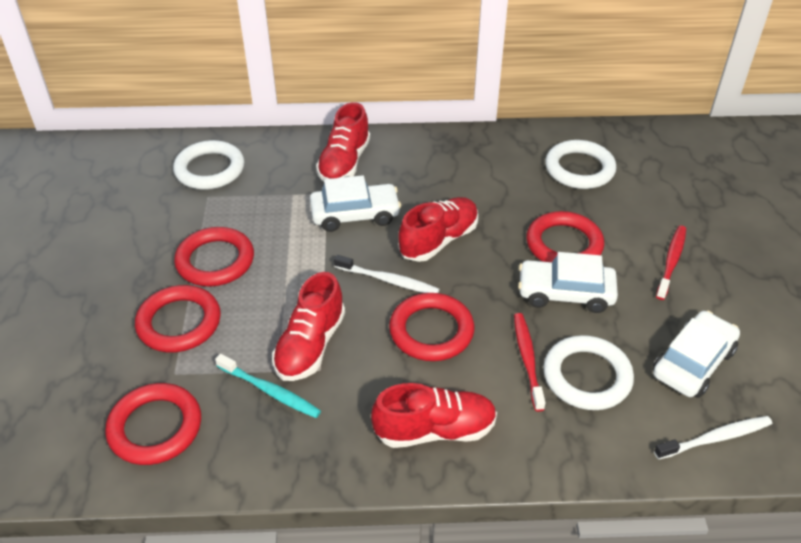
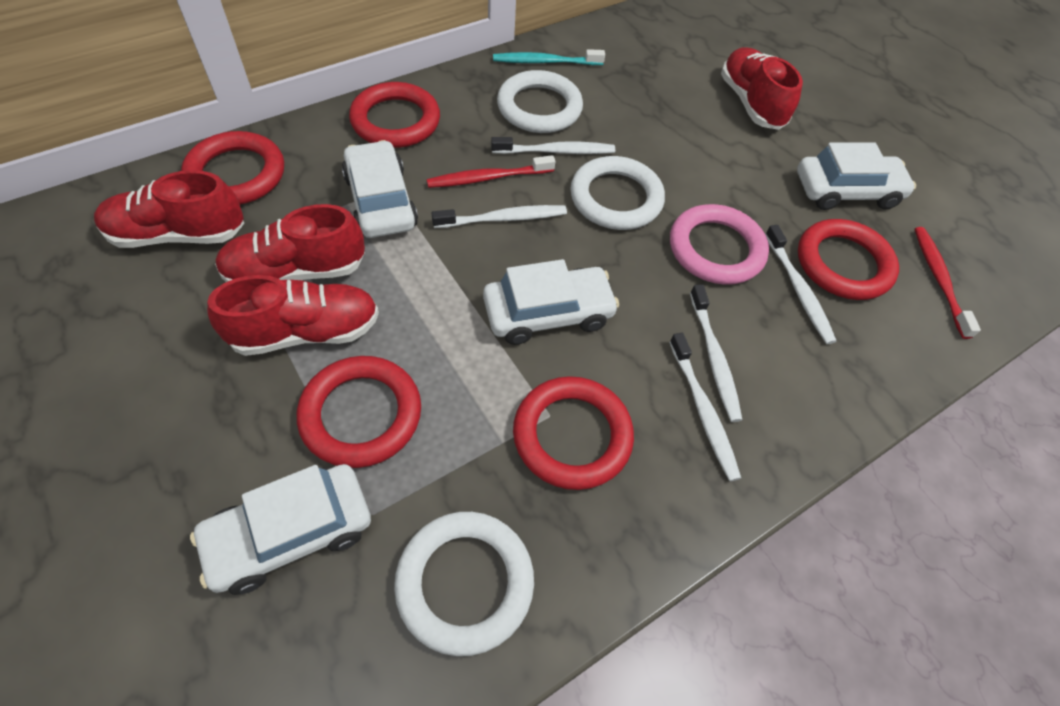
pink ring: none = 0 -> [670,204,769,285] = 1
white car: [310,175,401,232] [518,252,618,313] [653,311,740,398] = 3 -> [190,464,371,595] [342,140,418,238] [483,259,619,345] [797,143,916,210] = 4
white toothbrush: [334,255,439,293] [654,416,772,460] = 2 -> [432,205,567,228] [491,137,615,154] [669,333,741,481] [690,284,742,422] [765,225,837,344] = 5

